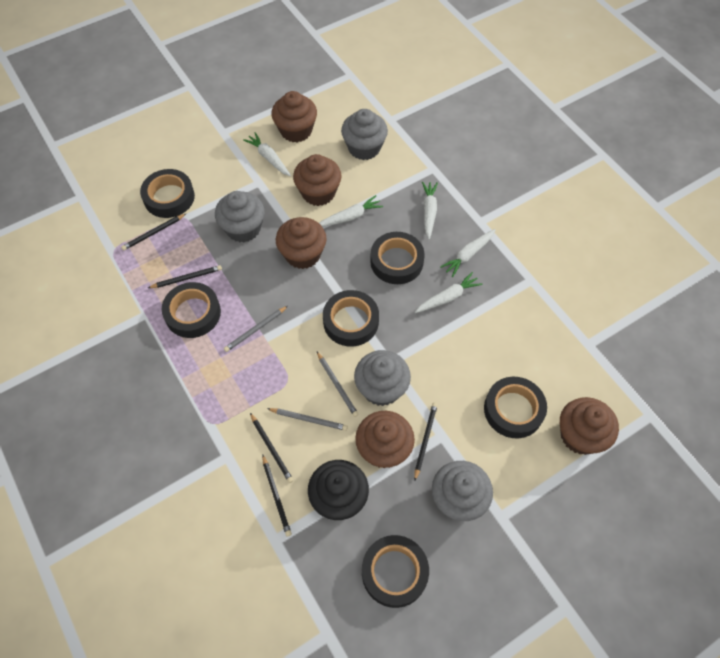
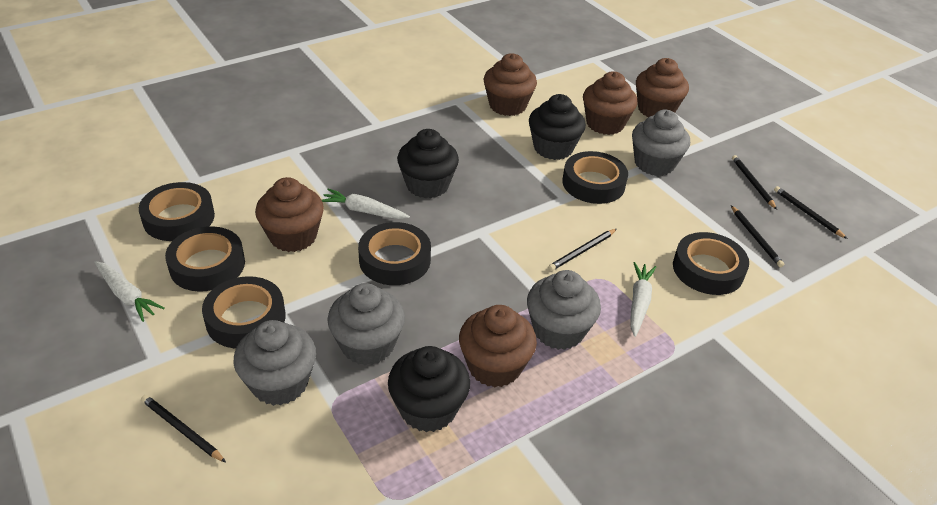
black cupcake: [308,460,369,520] = 1 -> [388,346,470,432] [397,129,459,198] [529,94,586,160] = 3
grey pencil: [224,306,288,352] [267,408,348,431] [317,352,359,417] = 3 -> none = 0
white carrot: [243,132,291,176] [319,195,383,227] [415,272,482,313] [422,182,438,240] [440,229,496,277] = 5 -> [94,261,165,322] [322,189,410,219] [630,262,656,337] = 3

